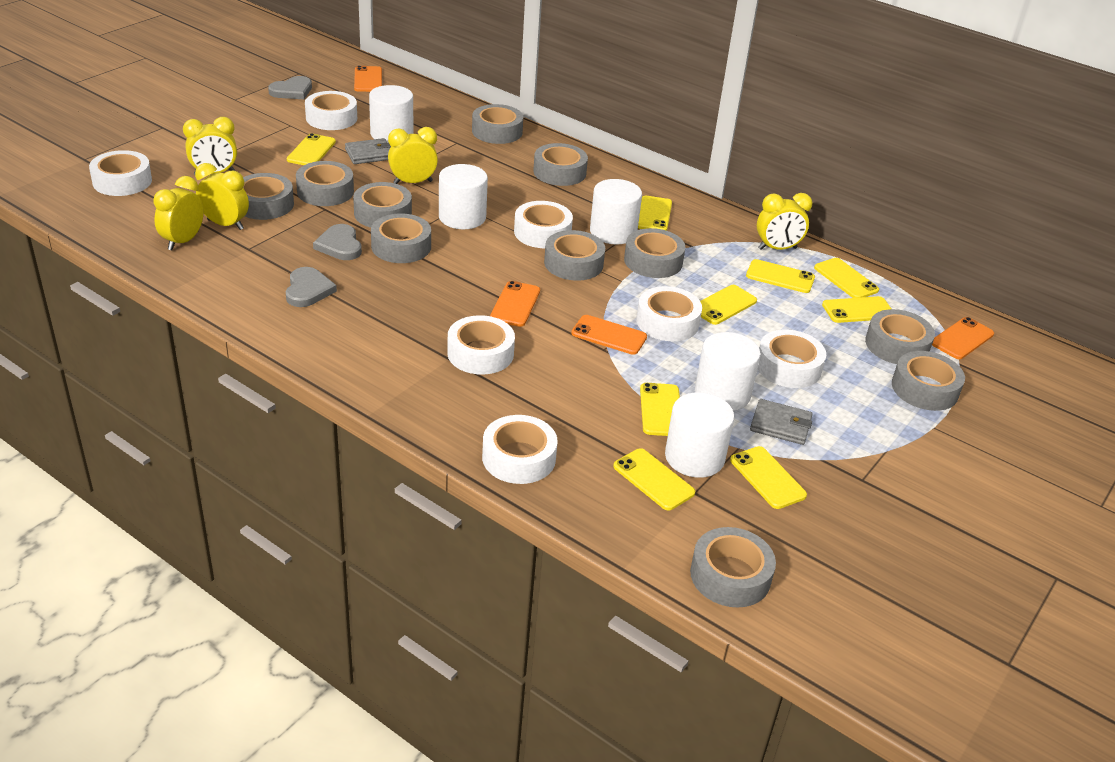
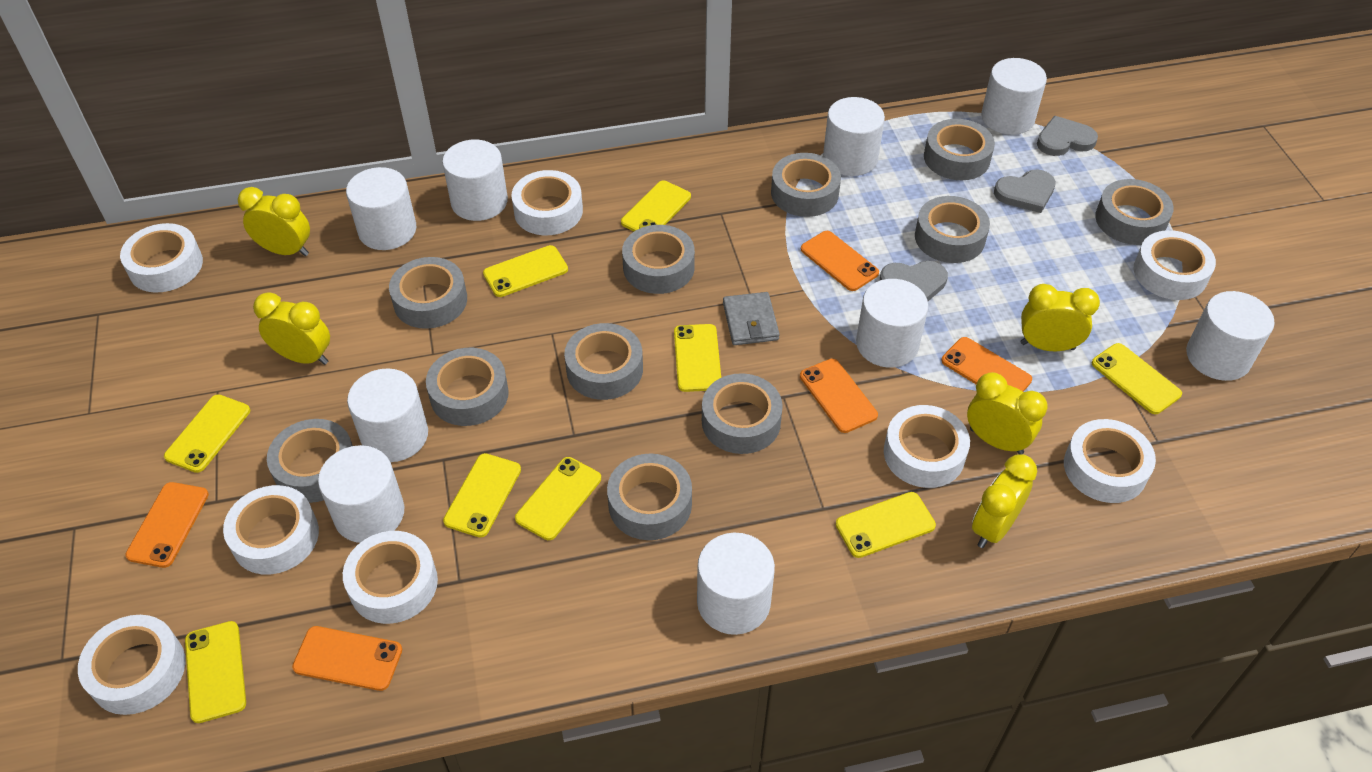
grey wallet: [345,138,391,164] [750,399,813,445] = 2 -> [723,292,780,345] = 1
orange phone: [354,66,382,92] [490,281,540,327] [571,315,647,355] [932,317,994,359] = 4 -> [125,482,209,568] [292,626,402,691] [800,359,878,433] [801,231,879,291] [941,337,1032,392] = 5
white cylinder: [369,85,414,142] [439,164,488,229] [590,179,642,245] [665,392,734,478] [695,332,760,411] = 5 -> [318,445,404,543] [346,167,416,250] [347,368,428,462] [442,139,508,221] [697,533,775,635] [823,97,885,176] [856,279,928,368] [981,58,1047,135] [1186,291,1275,381] = 9
white tape: [89,150,152,196] [305,91,357,130] [447,315,515,375] [482,415,558,484] [514,201,573,248] [636,286,702,341] [758,330,826,388] = 7 -> [78,615,186,715] [120,223,203,293] [223,485,319,574] [343,531,438,624] [511,170,583,235] [884,405,970,488] [1064,419,1156,503] [1134,230,1216,300] = 8

